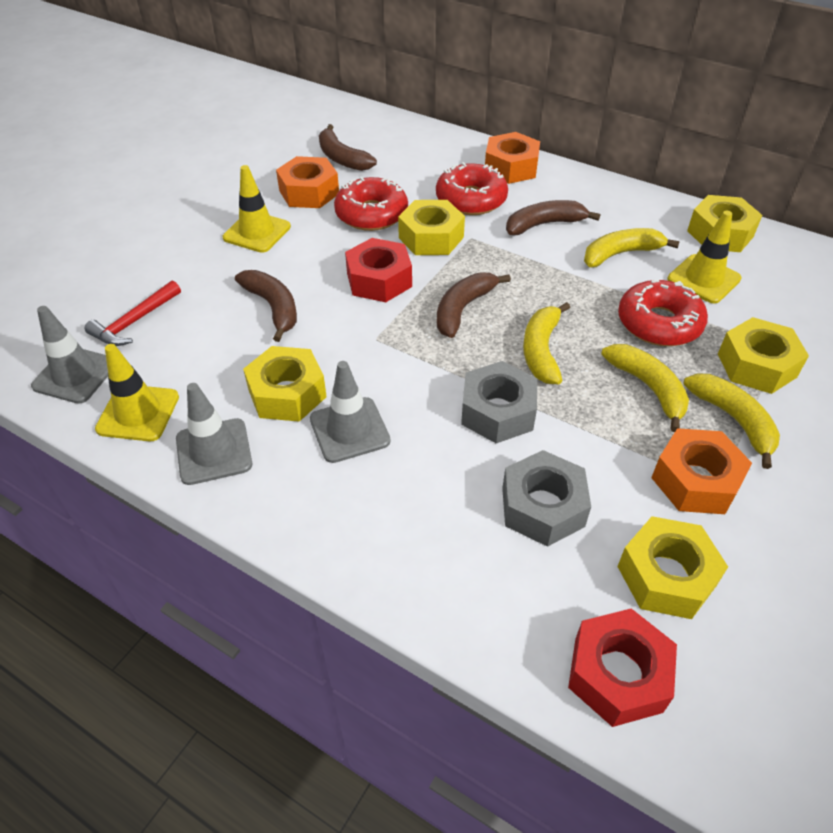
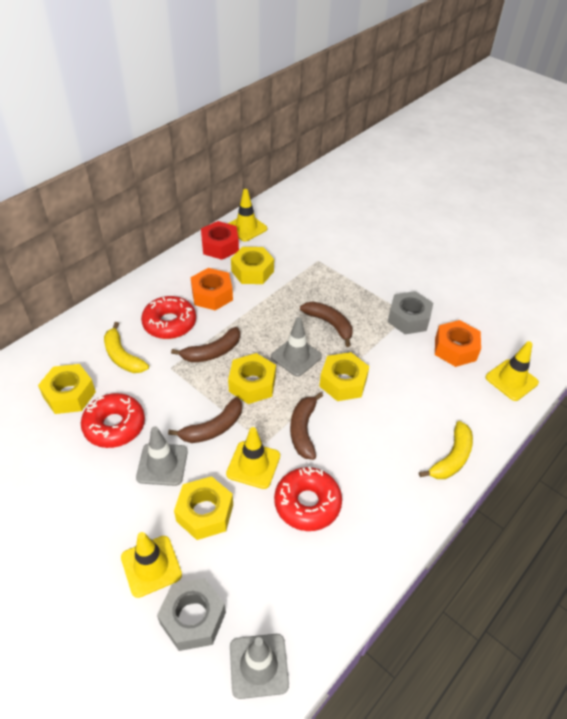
orange nut: [276,156,339,208] [485,132,540,184] [651,428,752,514] = 3 -> [191,268,233,310] [435,320,481,367] = 2
red hammer: [85,280,181,346] = 1 -> none = 0
red nut: [345,238,412,302] [568,608,677,727] = 2 -> [201,221,239,260] = 1
yellow banana: [523,302,570,384] [584,228,680,267] [601,344,689,432] [683,373,780,469] = 4 -> [104,322,149,373] [419,421,473,479] = 2
yellow traffic cone: [95,344,179,441] [223,165,291,253] [667,211,742,304] = 3 -> [121,532,182,598] [226,427,280,489] [228,189,267,242] [485,341,539,401] = 4

